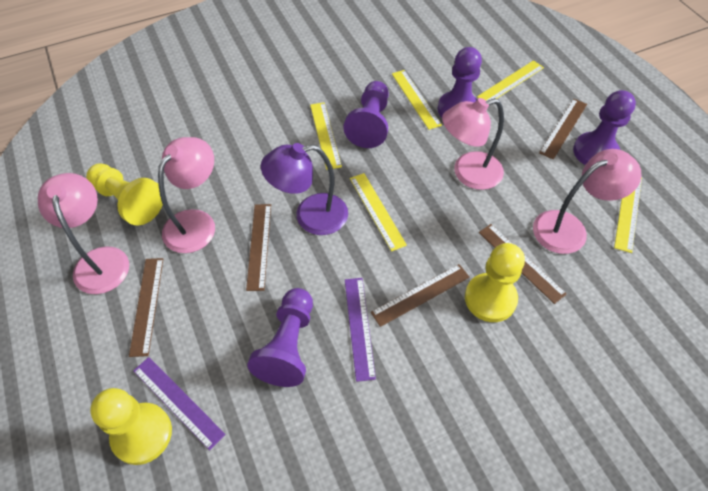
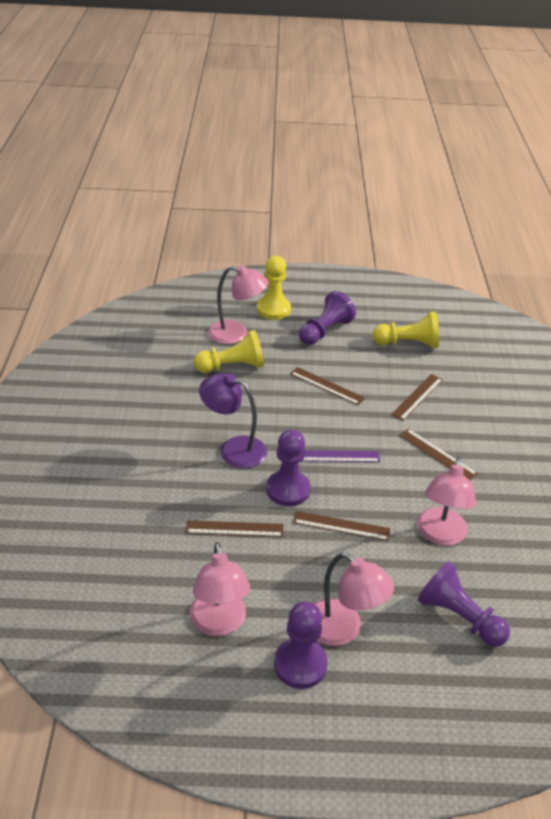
purple ruler: [133,357,226,450] [345,278,376,382] = 2 -> [302,450,380,462] = 1
yellow ruler: [310,102,342,170] [350,173,407,251] [392,70,442,130] [477,60,544,101] [614,178,642,253] = 5 -> none = 0

